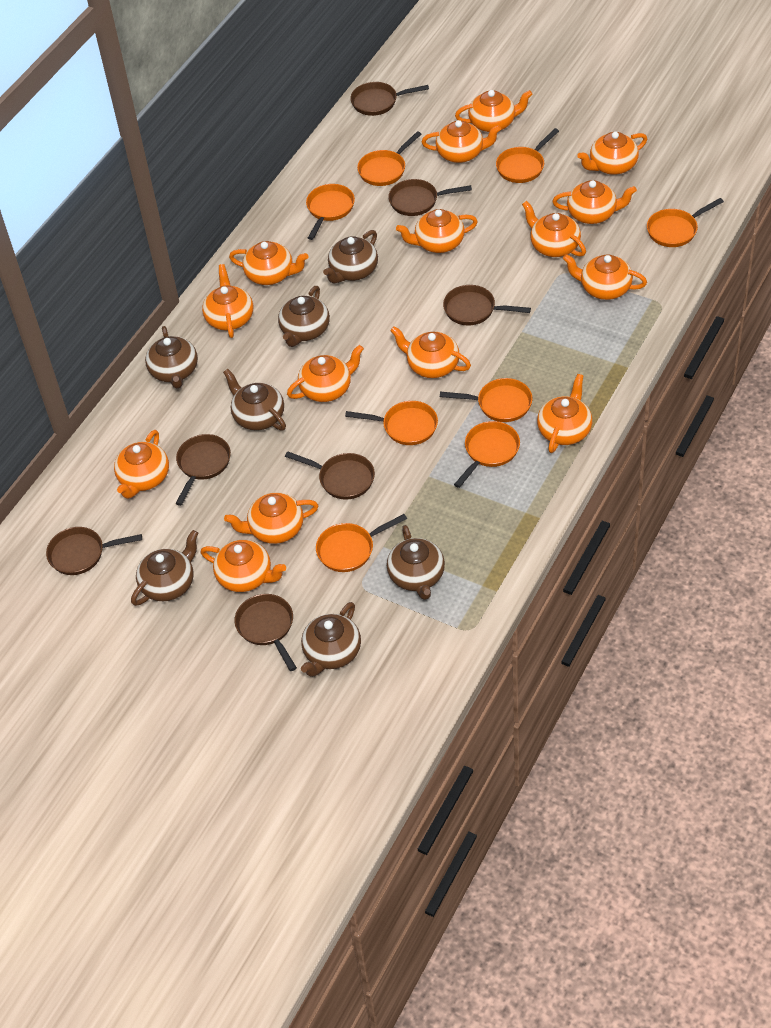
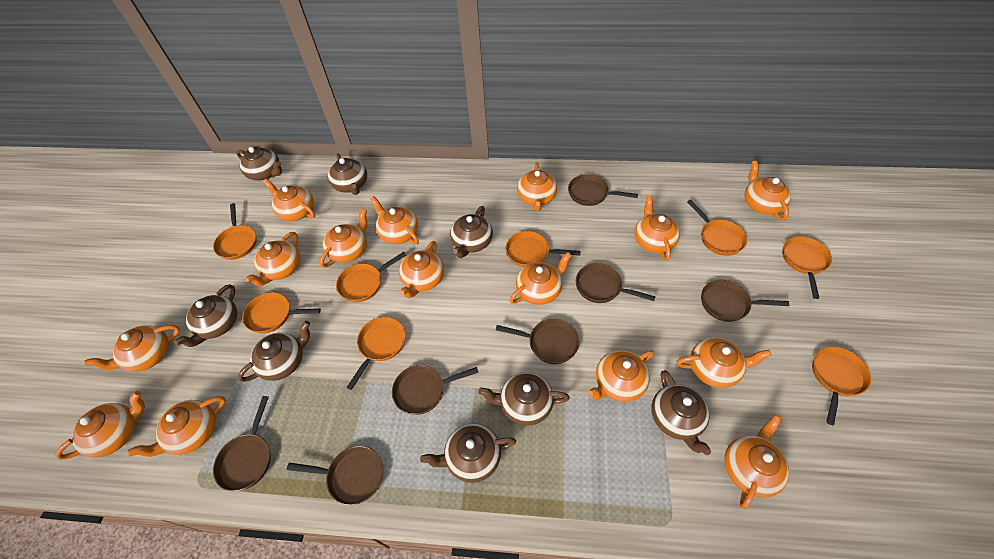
brown teapot: [131,530,198,606] [145,326,198,388] [223,369,286,431] [278,286,330,347] [301,602,361,677] [323,230,378,283] [387,525,445,600] = 7 -> [174,284,237,347] [236,147,282,181] [238,321,310,382] [328,153,367,195] [420,423,516,483] [450,206,493,258] [478,372,570,426] [651,370,711,455] = 8

